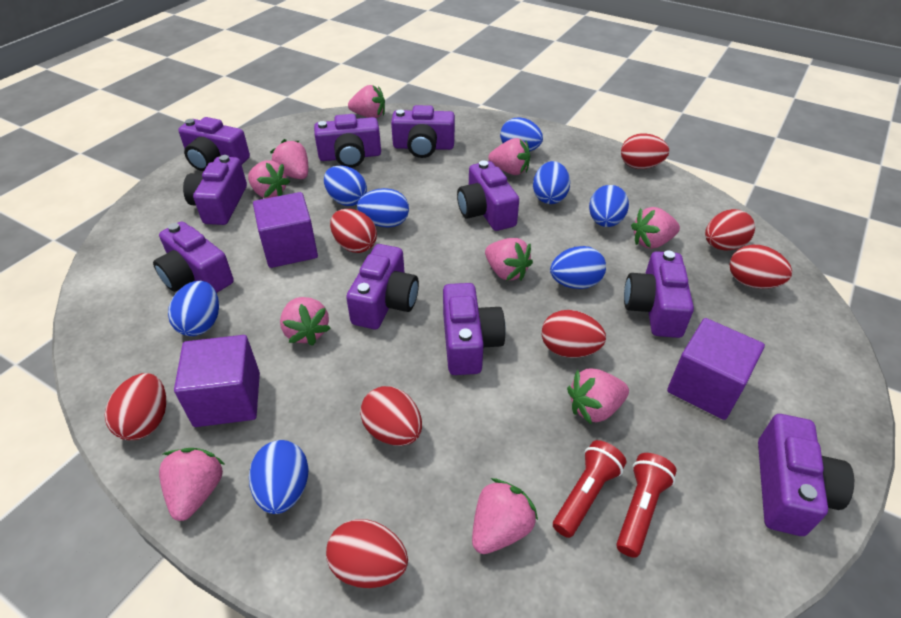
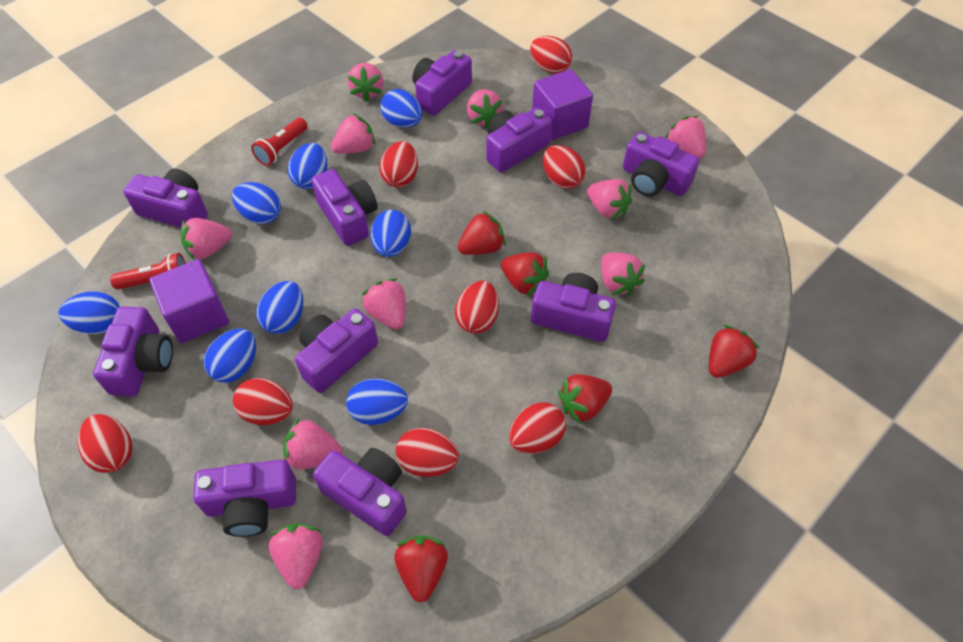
purple cube: [174,335,260,427] [253,192,318,268] [667,318,765,420] = 3 -> [149,259,229,343] [532,69,593,140] = 2
red strawberry: none = 0 -> [394,535,448,602] [457,210,506,255] [501,252,549,296] [558,374,612,424] [709,325,760,378] = 5

